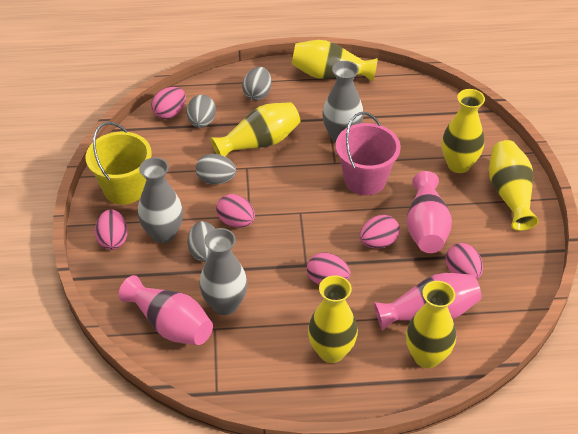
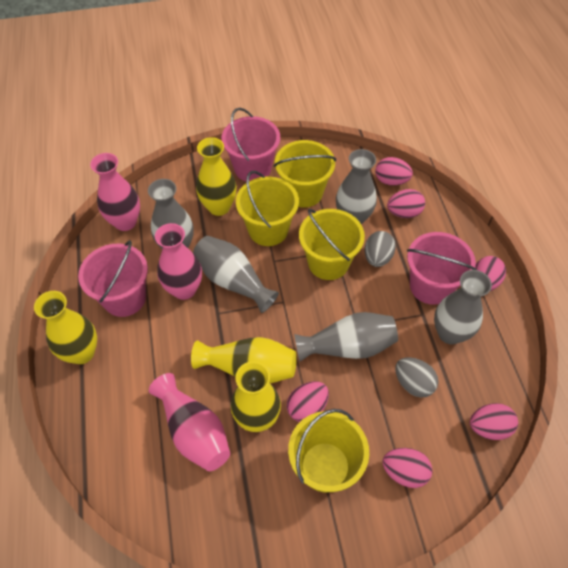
grey egg: [187,95,216,128] [187,221,215,262] [196,154,236,185] [242,67,271,100] = 4 -> [365,231,396,267] [395,357,438,397] = 2
grey vase: [138,157,183,243] [199,228,247,315] [322,61,364,143] = 3 -> [148,179,194,249] [193,236,279,313] [294,312,398,362] [336,149,377,225] [434,270,492,344] = 5
pink bucket: [336,112,401,195] = 1 -> [78,240,148,317] [222,108,280,181] [407,232,476,305] = 3
yellow bucket: [86,122,152,205] = 1 -> [236,171,299,246] [274,140,336,208] [288,409,369,492] [299,209,365,280] = 4
yellow vase: [210,102,300,157] [292,40,378,82] [308,275,358,363] [406,281,456,368] [442,89,485,173] [489,140,539,231] = 6 -> [34,291,97,364] [191,337,297,383] [196,137,237,216] [231,361,281,432] = 4

